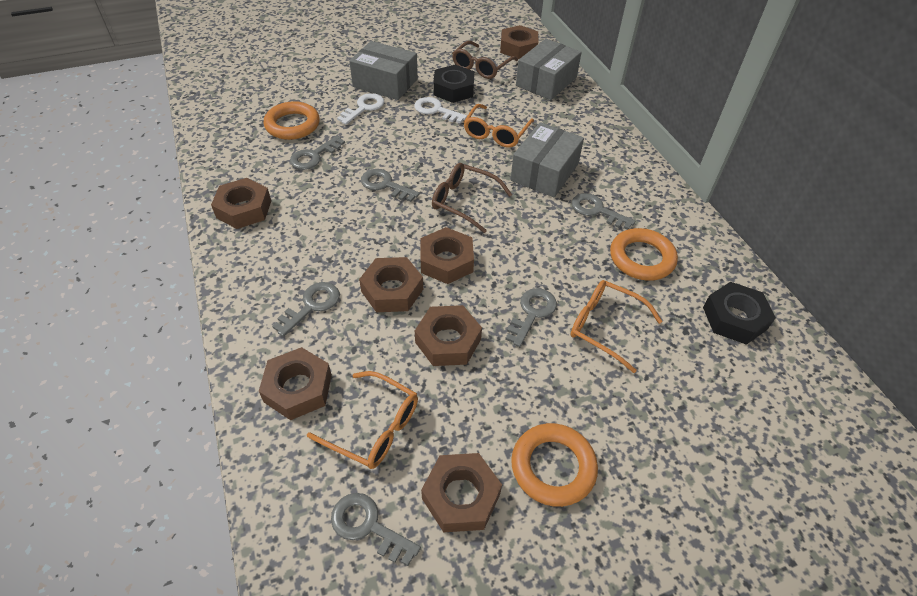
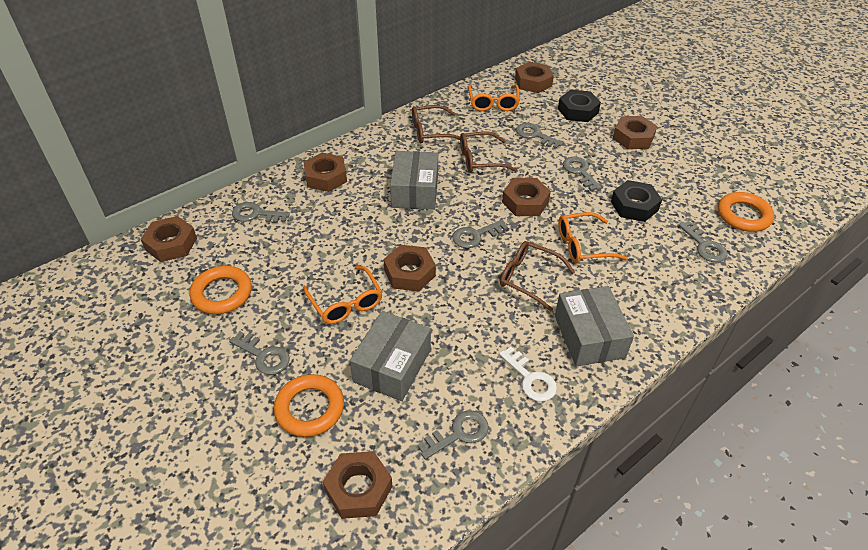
brown glasses: [432,163,512,233] [452,41,518,79] = 2 -> [412,105,460,143] [460,131,517,173] [500,241,575,312] = 3
grey key: [272,282,340,337] [290,136,345,170] [331,493,421,566] [361,169,419,202] [505,288,557,347] [572,193,635,230] = 6 -> [229,332,290,375] [232,202,290,223] [418,410,489,460] [452,220,508,248] [516,123,563,149] [563,157,602,191] [678,221,728,262] = 7
white key: [337,93,384,125] [414,97,467,123] = 2 -> [499,347,557,402] = 1

